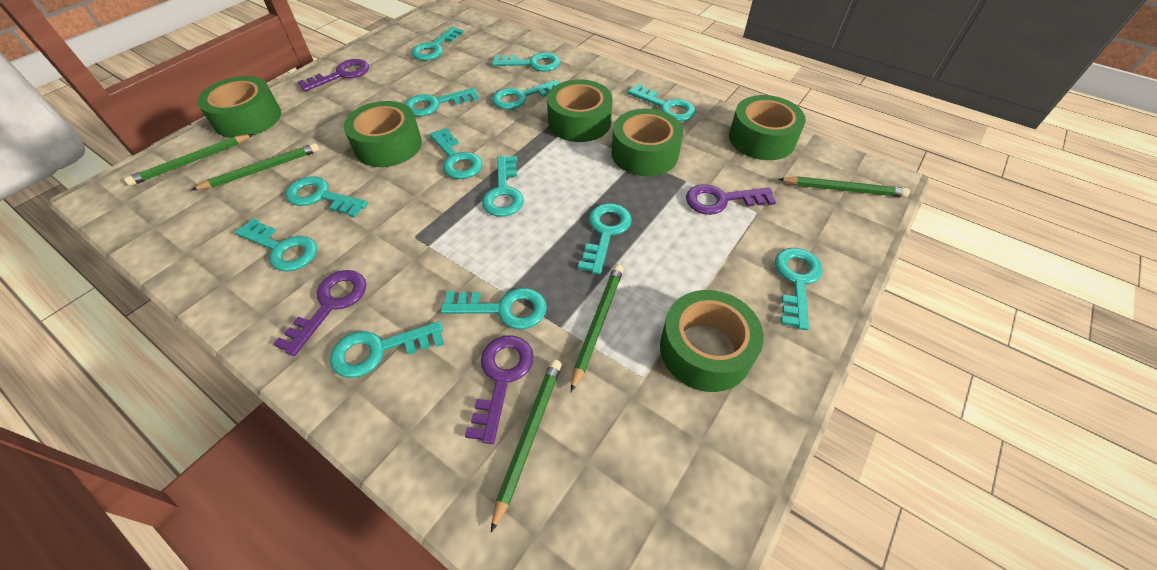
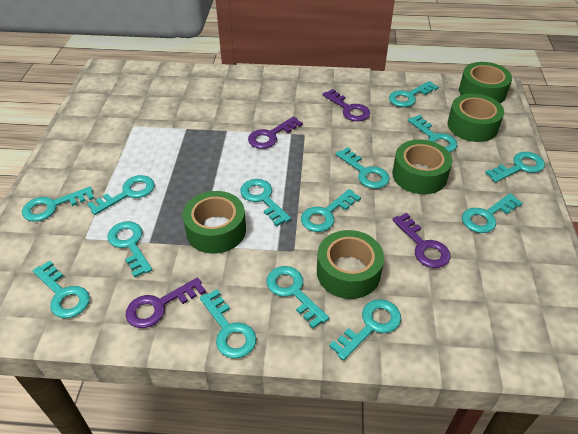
green pencil: [124,134,254,186] [192,143,320,190] [491,359,562,533] [571,264,624,392] [779,176,910,197] = 5 -> none = 0
green tape: [197,76,281,138] [344,101,422,167] [547,79,613,142] [611,109,683,176] [660,290,764,392] [729,95,806,160] = 6 -> [183,191,246,254] [317,230,384,299] [392,139,453,194] [448,94,504,142] [459,62,512,103] = 5
turquoise key: [235,218,317,272] [285,176,368,218] [330,321,444,378] [405,88,479,116] [411,27,464,61] [430,128,483,179] [441,288,547,329] [482,156,524,217] [492,53,561,71] [492,80,559,110] [578,203,632,275] [628,84,696,121] [775,248,823,330] = 13 -> [22,187,94,222] [33,260,90,318] [87,175,155,215] [107,221,152,278] [200,289,256,358] [240,179,291,226] [267,266,329,329] [301,189,361,232] [329,299,401,360] [336,147,390,189] [389,81,438,107] [408,115,457,152] [462,193,523,233] [485,152,545,183] = 14

